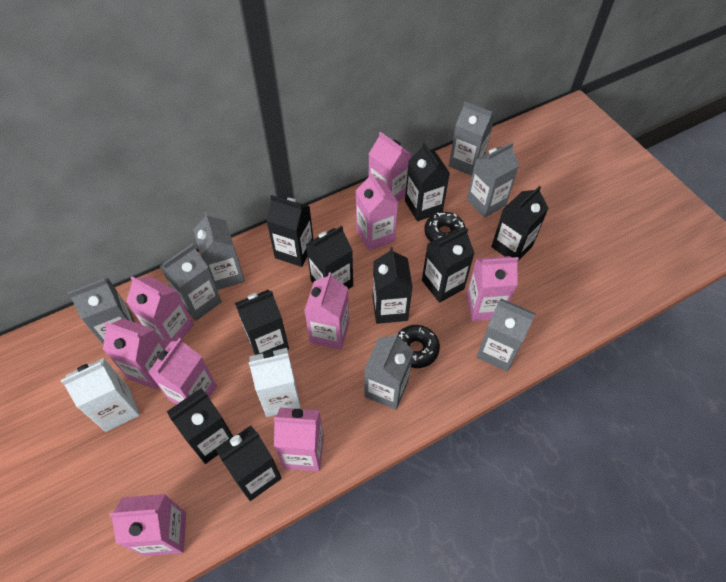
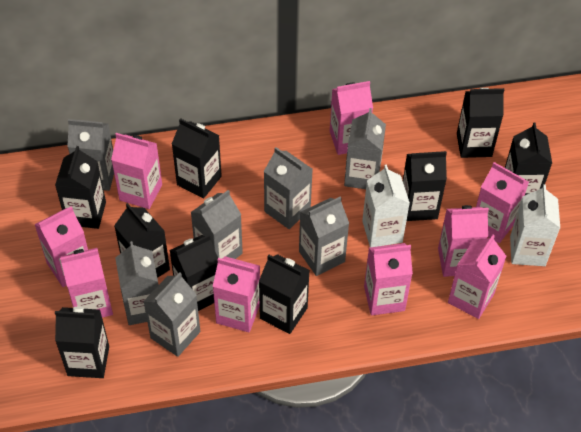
black donut: [398,325,440,368] [424,212,466,242] = 2 -> none = 0

